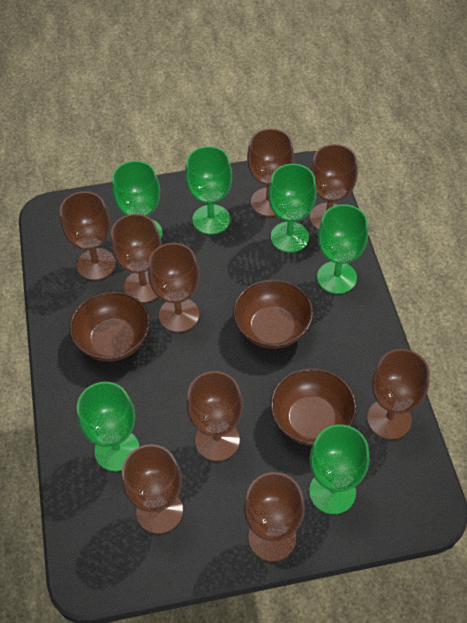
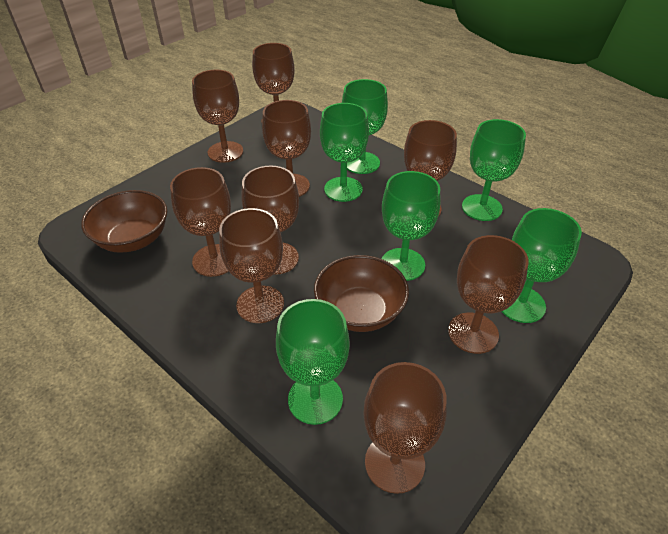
brown bowl: [69,291,150,362] [233,279,313,349] [270,368,356,446] = 3 -> [81,190,167,253] [314,255,409,332] = 2

